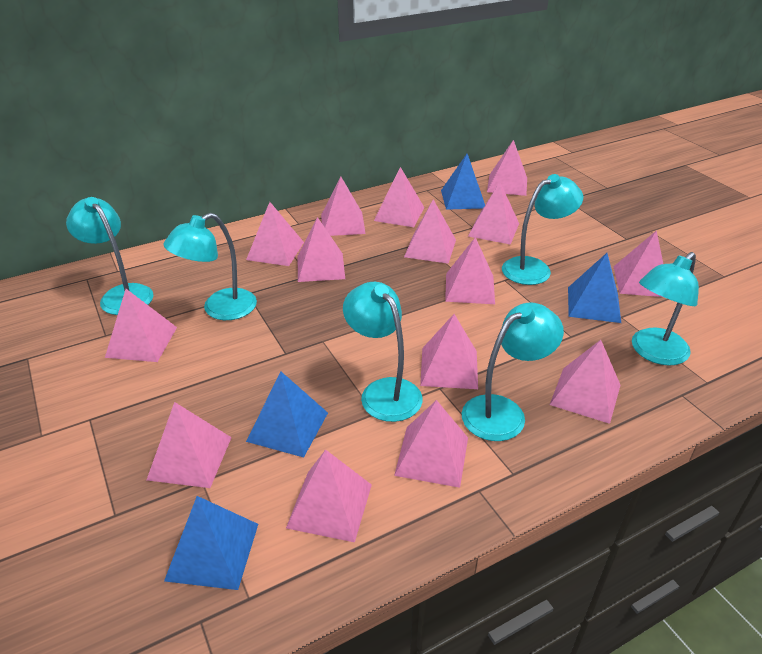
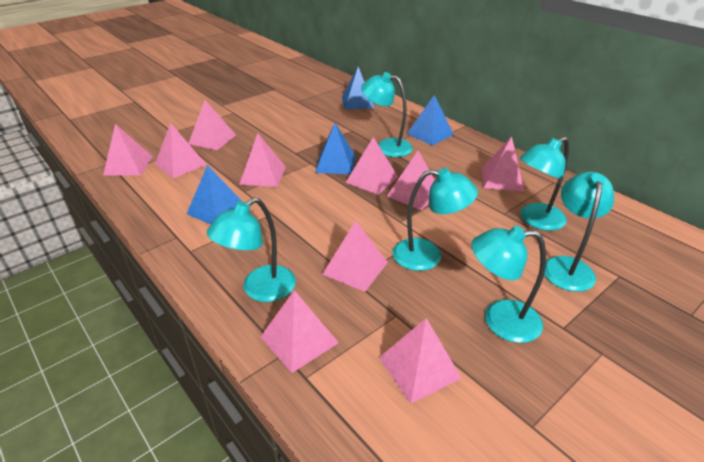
pink pyramid: [105,289,177,362] [147,402,232,488] [246,202,304,266] [286,449,372,542] [298,217,345,282] [321,177,366,236] [374,167,424,227] [394,400,468,488] [404,199,456,264] [420,314,478,389] [445,237,495,304] [468,182,519,245] [487,140,527,196] [550,340,621,424] [613,230,663,297] = 15 -> [103,124,153,176] [155,123,207,178] [188,100,236,150] [239,133,286,187] [260,290,339,373] [322,221,388,292] [345,137,398,195] [379,318,462,403] [386,151,435,210] [482,137,524,192] = 10

